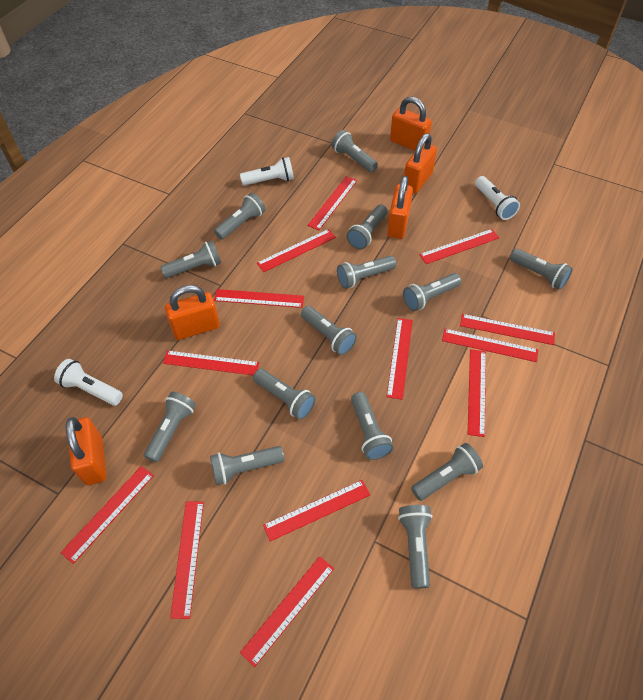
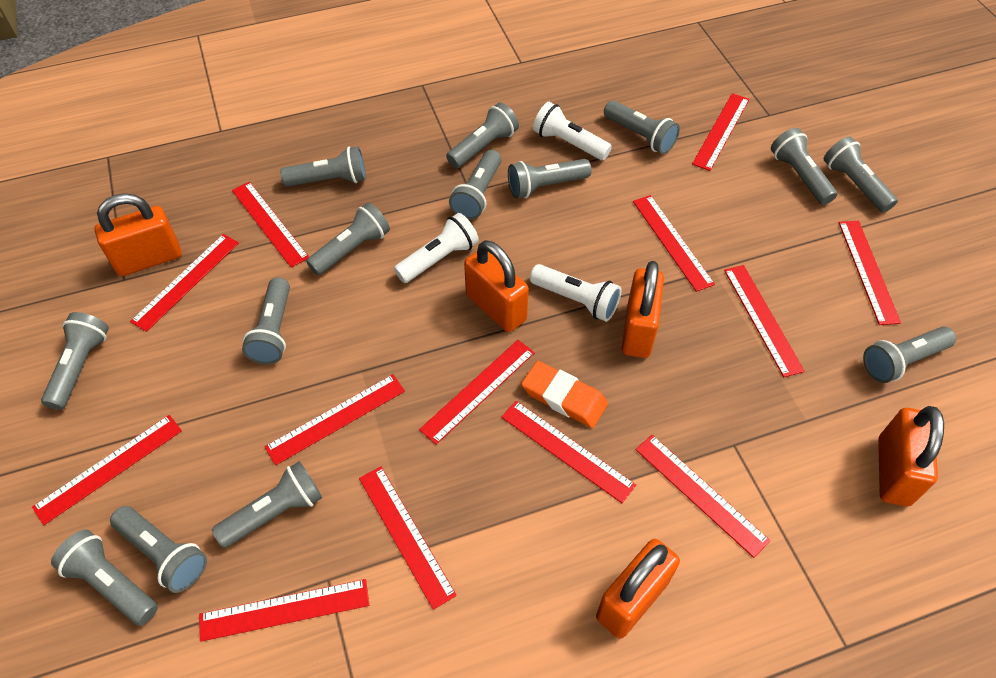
orange eraser: none = 0 -> [521,361,608,428] = 1

